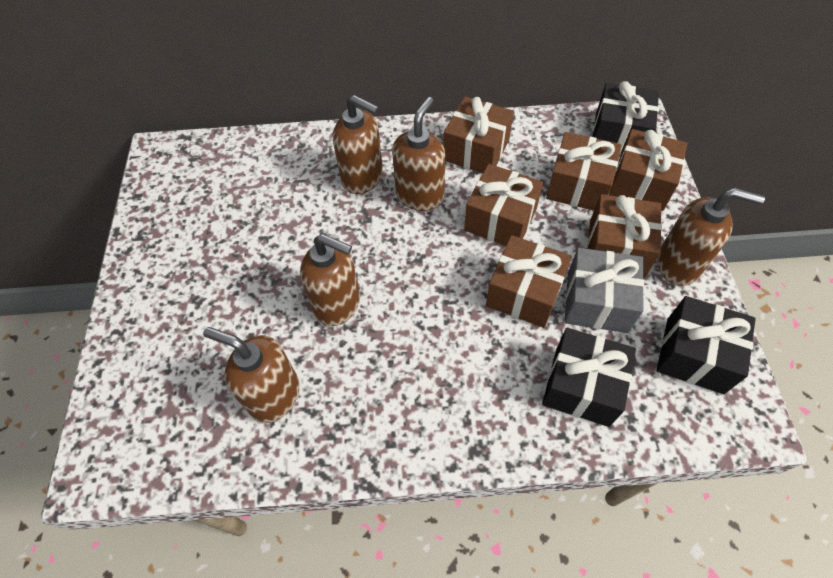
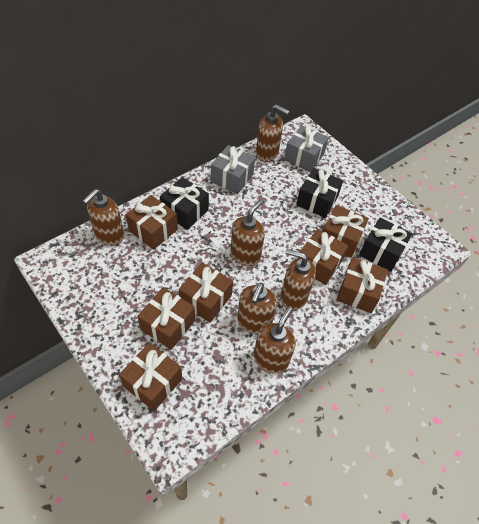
brown gift: [443,96,514,173] [464,164,543,246] [486,235,572,328] [546,132,621,211] [587,194,662,277] [609,129,688,211] = 6 -> [119,343,182,411] [126,195,178,250] [137,287,195,350] [179,262,233,323] [298,229,348,285] [323,205,369,257] [336,257,388,313] = 7
brown soap dispenser: [203,327,299,423] [300,234,360,326] [333,95,383,194] [392,97,446,211] [657,188,765,286] = 5 -> [83,189,124,246] [230,200,265,266] [237,283,277,334] [254,307,296,373] [256,104,289,162] [281,249,316,310] = 6
grey gift: [565,248,644,333] = 1 -> [211,145,255,194] [284,125,329,172] = 2

